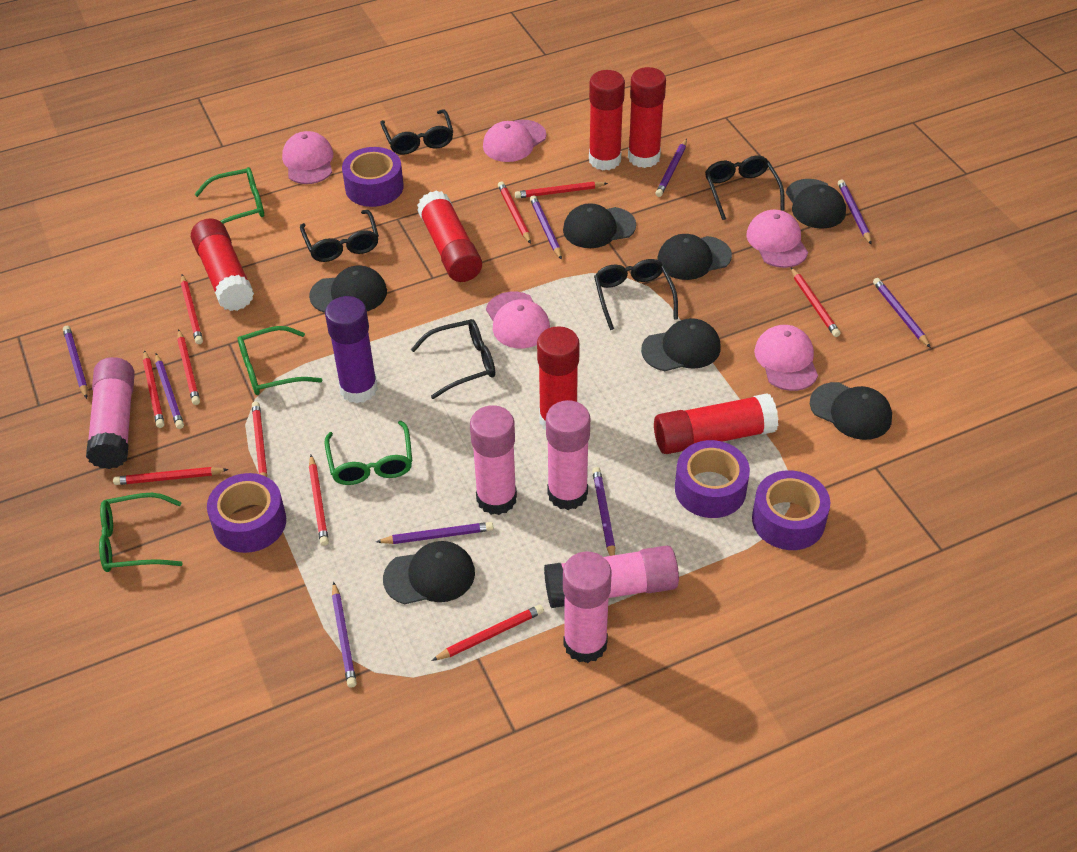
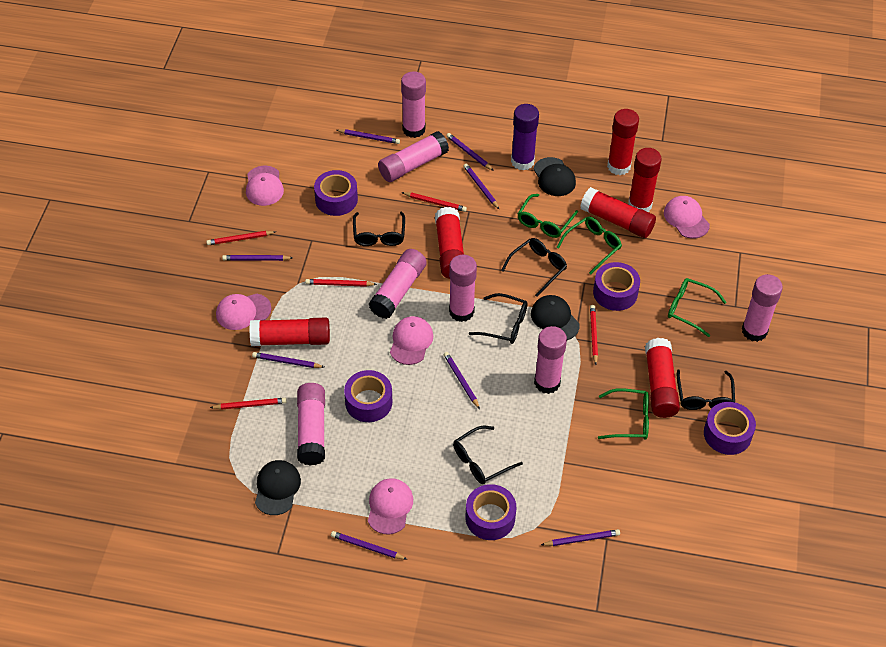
black cap: [309,265,387,313] [383,541,475,605] [563,203,636,248] [641,318,721,371] [657,234,732,280] [786,179,846,229] [810,382,892,440] = 7 -> [255,460,301,515] [531,295,580,340] [533,157,576,196] = 3
pink glue stick: [86,357,135,469] [470,405,517,515] [544,545,679,608] [546,400,590,510] [563,552,612,663] = 5 -> [297,383,325,466] [369,249,427,319] [378,131,449,182] [401,71,426,138] [449,255,477,322] [534,326,567,394] [742,274,783,342] = 7
purple pencil: [63,326,88,399] [155,354,184,429] [332,582,357,688] [376,522,493,544] [530,195,562,260] [592,467,615,556] [655,139,687,197] [838,179,872,245] [873,278,931,348] = 9 -> [222,255,293,261] [252,352,324,368] [331,531,407,559] [336,129,400,144] [444,352,480,409] [446,133,494,171] [463,164,500,210] [541,529,620,546] = 8
purple tape: [207,473,286,553] [342,147,404,207] [675,440,750,518] [752,470,830,550] = 4 -> [314,170,358,216] [344,370,392,422] [466,484,516,540] [593,262,640,311] [704,402,756,455] = 5
red pencil: [113,467,229,485] [143,350,164,428] [177,329,200,405] [181,275,203,344] [252,402,267,477] [309,455,329,546] [431,605,544,661] [498,182,531,244] [515,182,608,198] [791,267,840,337] = 10 -> [206,231,276,245] [210,398,287,410] [305,279,377,287] [401,192,467,212] [590,305,598,365] = 5

